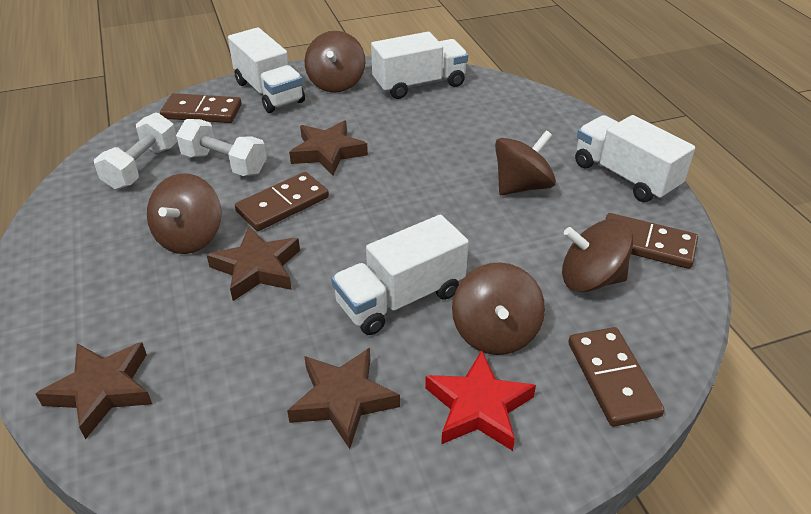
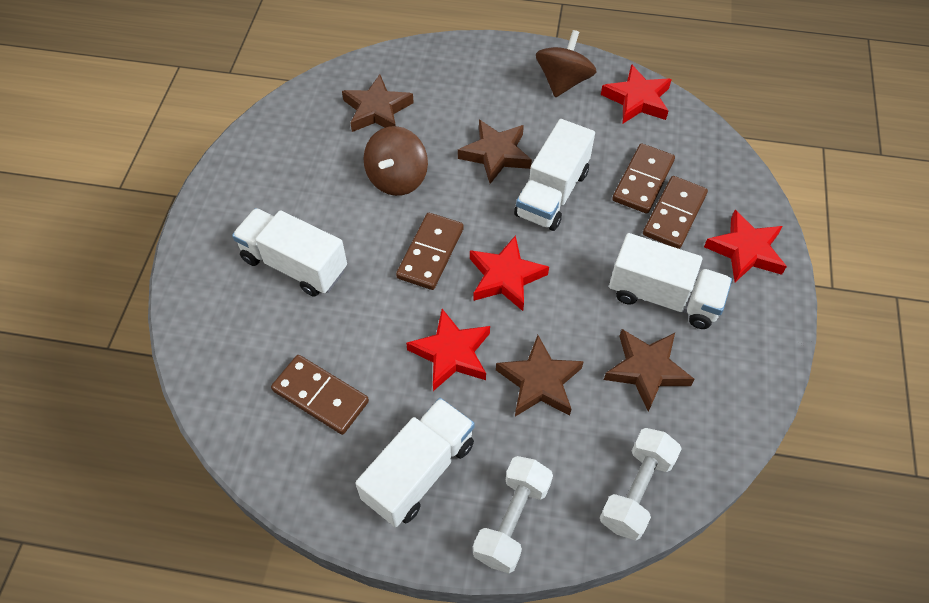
brown spinning top: [147,173,221,254] [304,31,365,93] [452,262,545,355] [495,130,556,195] [562,219,633,292] = 5 -> [363,126,428,196] [536,30,597,97] = 2
red star: [425,350,536,451] = 1 -> [406,309,490,391] [470,235,549,311] [601,64,672,123] [704,210,787,282] = 4

